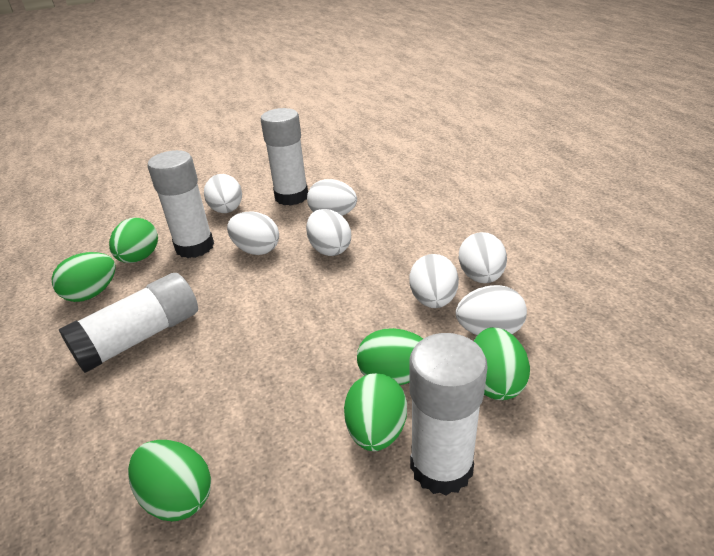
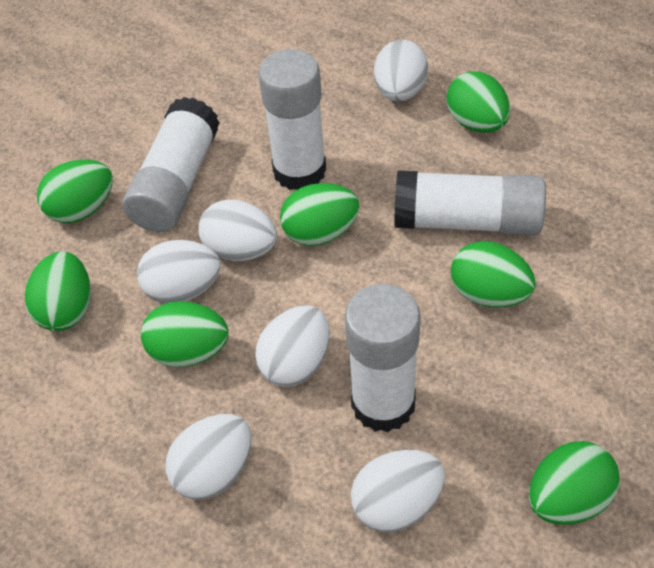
green egg: [51,252,115,302] [109,218,158,263] [128,440,211,521] [344,373,407,451] [357,328,423,385] [474,327,530,400] = 6 -> [25,252,91,331] [37,160,113,223] [141,301,229,367] [280,183,359,246] [447,71,510,133] [451,241,536,308] [529,441,620,524] = 7
white egg: [204,174,242,213] [227,211,279,255] [306,209,351,256] [307,179,357,216] [409,254,459,308] [456,285,527,335] [459,232,507,283] = 7 -> [137,240,221,303] [165,414,251,500] [198,199,277,261] [255,305,329,387] [351,450,445,532] [374,40,428,101] = 6

